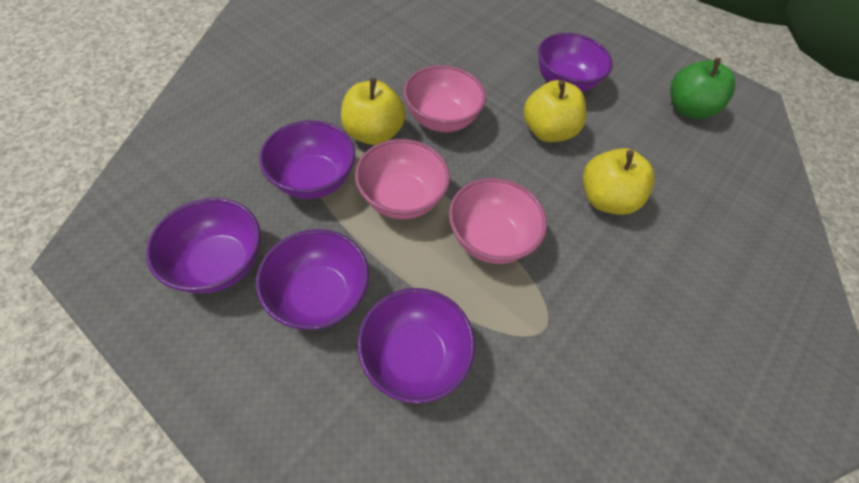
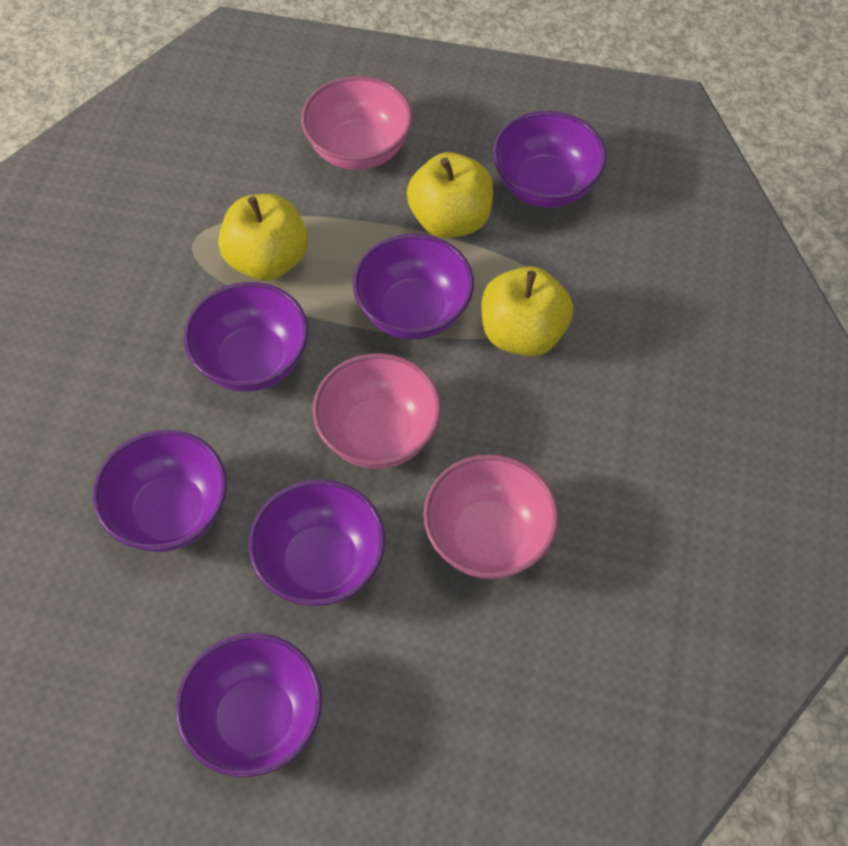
green apple: [670,58,735,119] = 1 -> none = 0
purple bowl: [146,198,261,294] [256,229,369,330] [259,120,355,199] [357,288,475,404] [538,33,613,92] = 5 -> [93,430,227,552] [175,633,322,777] [184,282,308,392] [249,479,385,606] [353,234,474,340] [493,111,607,207] = 6

